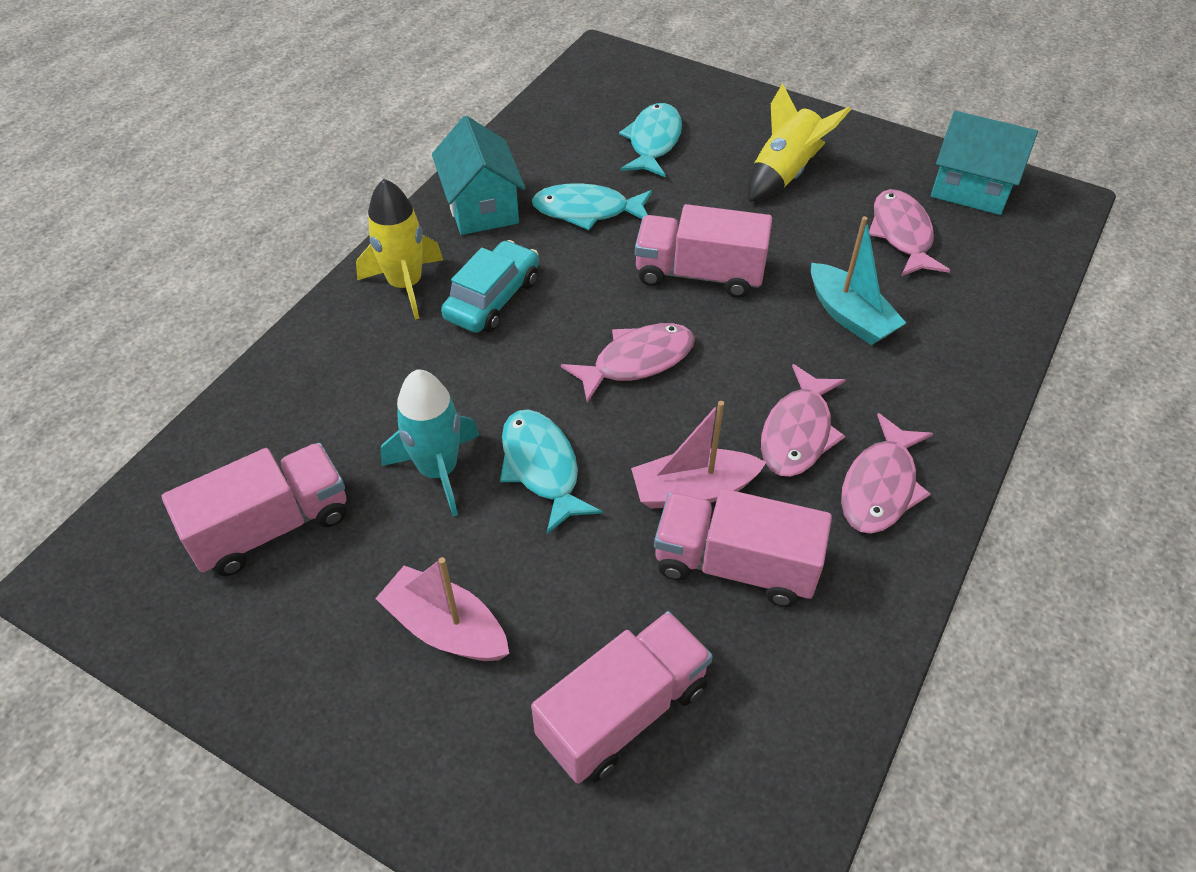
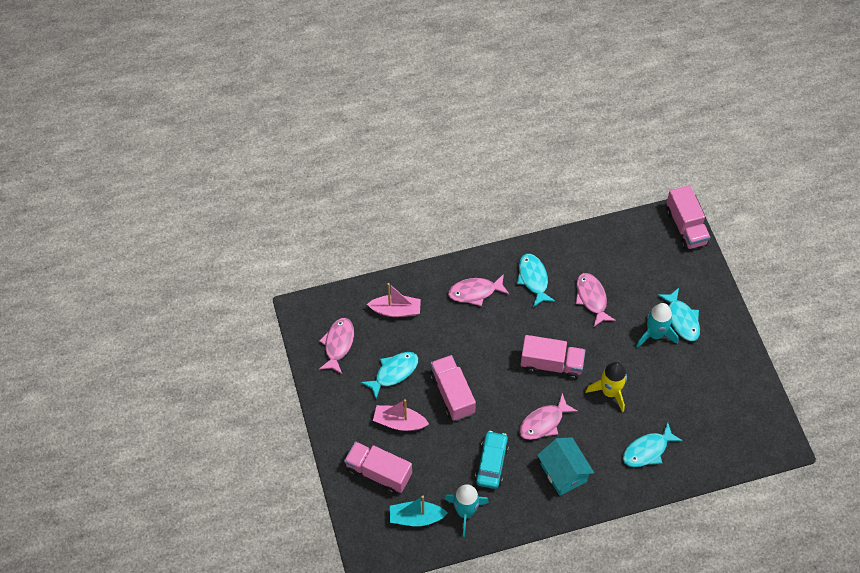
turquoise fish: [500,410,603,534] [532,183,652,230] [619,103,682,177] = 3 -> [361,352,418,399] [517,254,556,307] [623,422,683,467] [658,288,700,341] = 4
turquoise house: [432,116,526,235] [931,111,1038,215] = 2 -> [537,437,594,496] = 1
turquoise rocket: [380,369,479,517] = 1 -> [444,484,489,537] [636,303,679,348] = 2
yellow rocket: [356,179,443,320] [748,83,851,202] = 2 -> [586,362,627,412] = 1

